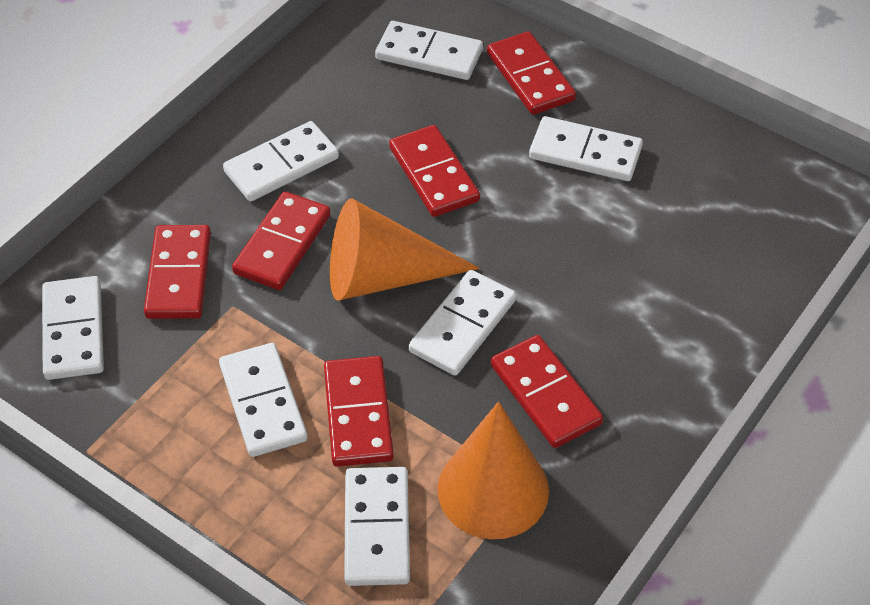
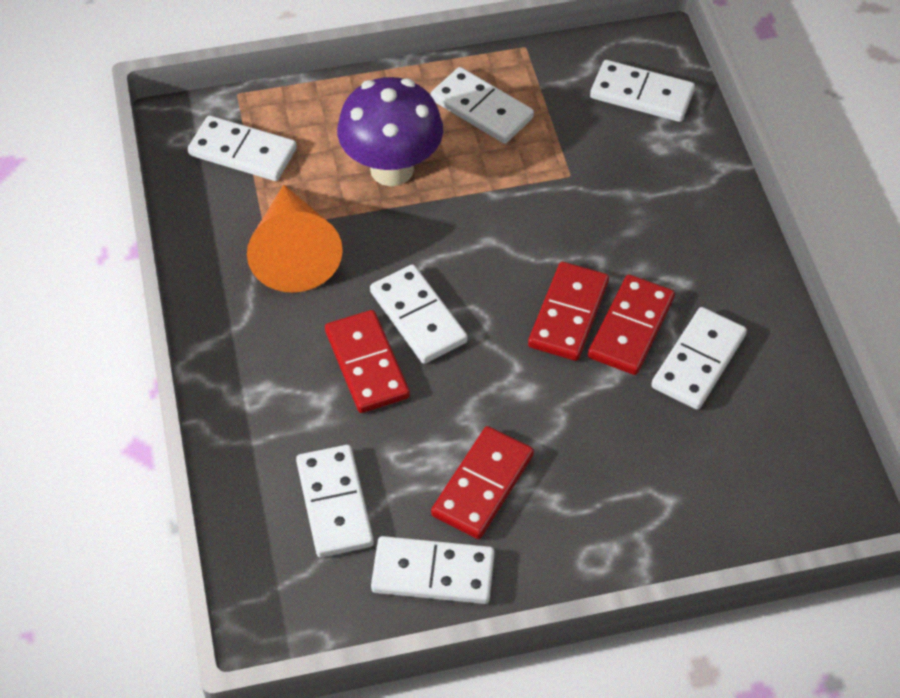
orange cone: [330,198,480,300] [437,402,549,539] = 2 -> [247,185,343,293] = 1
purple mushroom: none = 0 -> [337,77,443,186] = 1
red domino: [144,225,211,319] [232,191,331,290] [324,356,394,467] [389,125,480,217] [487,31,576,115] [491,335,603,448] = 6 -> [325,310,410,413] [431,426,534,539] [528,262,609,361] [588,274,675,375] = 4

